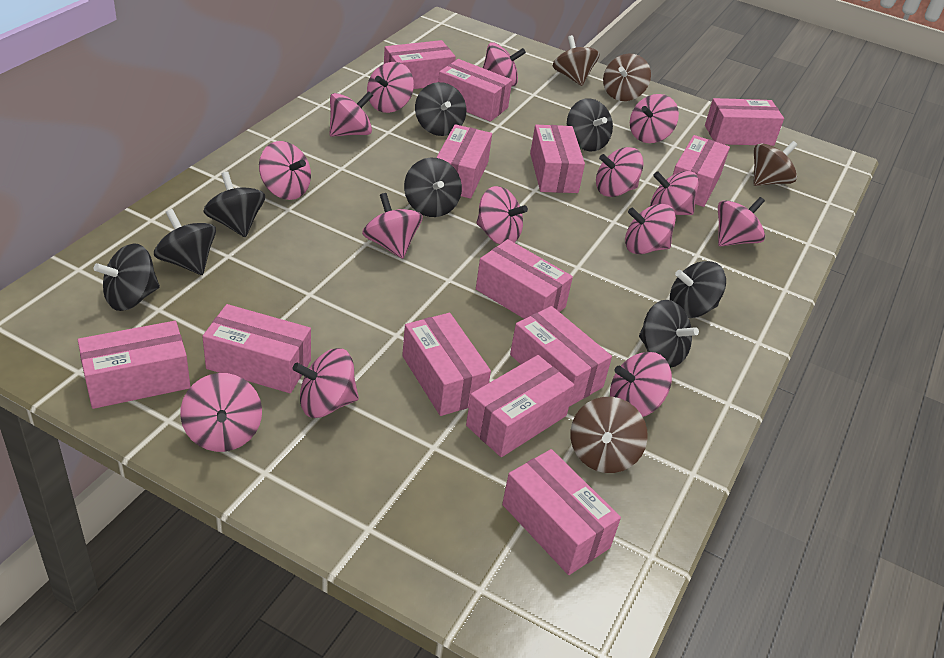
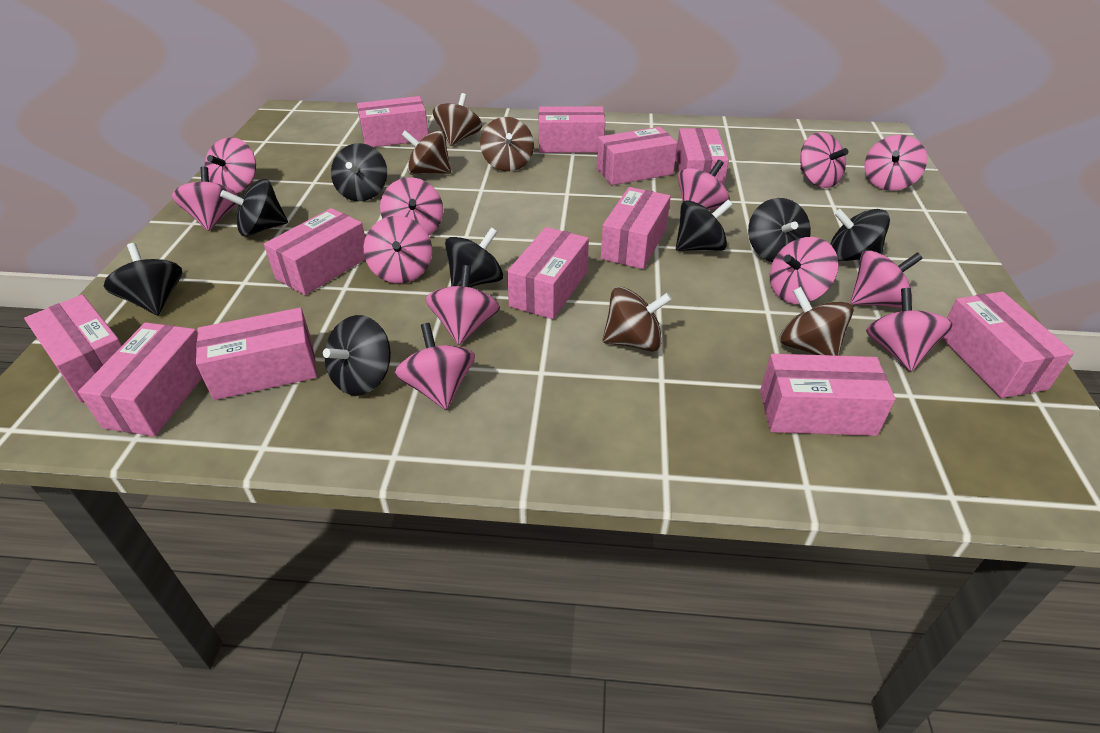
brown spinning top: [553,35,599,86] [570,397,648,473] [603,54,651,101] [753,141,797,186] = 4 -> [402,130,451,175] [433,93,482,146] [480,117,534,171] [602,287,672,352] [779,287,854,356] = 5
pink box: [78,321,190,409] [202,304,311,393] [384,40,456,89] [402,313,491,416] [436,124,492,199] [438,59,512,122] [466,355,574,457] [476,239,573,319] [502,449,621,575] [510,306,612,407] [530,125,585,193] [673,135,730,207] [705,98,784,146] = 13 -> [24,294,122,402] [78,322,202,436] [196,308,317,400] [264,208,365,295] [357,96,429,147] [507,227,589,319] [539,107,605,153] [597,127,678,185] [601,187,671,269] [675,128,729,186] [760,354,896,436] [942,292,1074,398] = 12
pink spinning top: [180,373,262,452] [259,141,311,200] [292,348,359,418] [329,92,373,137] [362,193,422,259] [367,62,414,113] [476,186,528,245] [483,42,526,86] [596,147,644,197] [610,352,672,417] [625,204,676,254] [630,94,679,143] [650,171,699,215] [718,197,765,246] = 14 -> [172,166,238,231] [205,137,256,193] [364,216,432,283] [380,177,443,235] [394,323,475,410] [425,265,500,345] [678,160,730,210] [770,237,838,304] [800,132,848,188] [851,250,923,308] [864,135,927,191] [866,288,953,371] = 12

